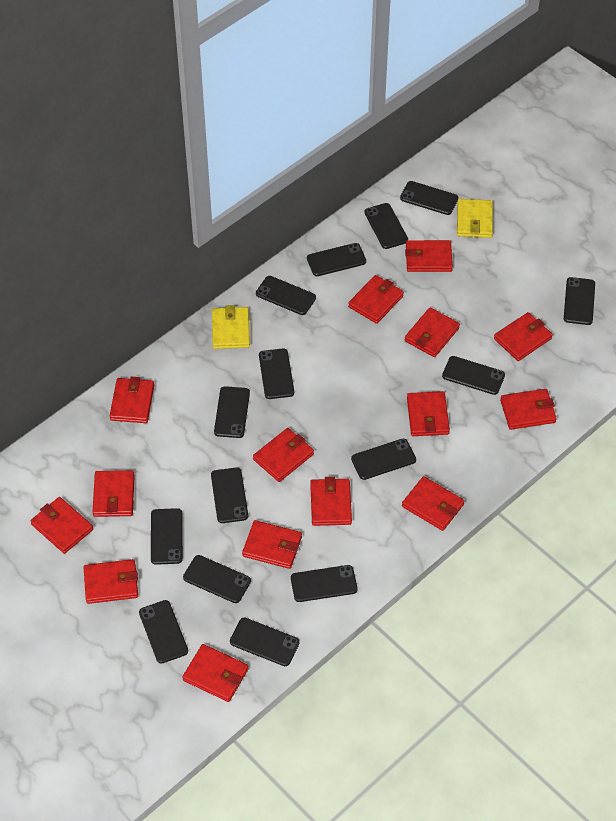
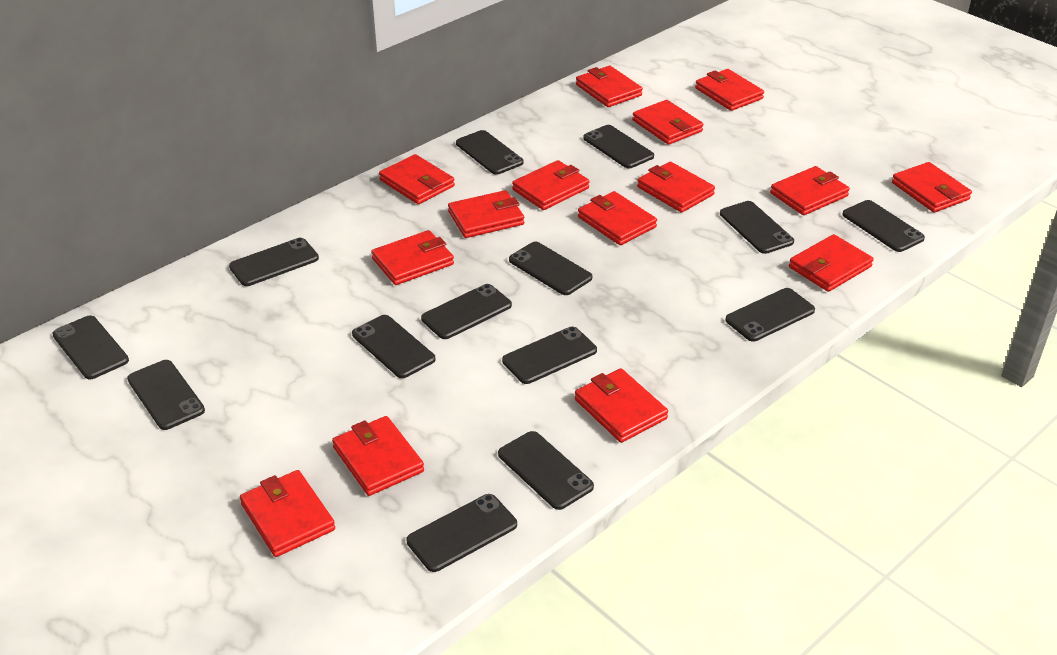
black phone: [139,600,188,664] [151,508,183,565] [183,555,251,603] [211,467,248,523] [214,386,250,438] [230,617,300,666] [256,276,316,315] [259,349,294,399] [291,565,357,602] [307,243,366,276] [351,439,416,480] [364,203,408,249] [400,181,458,215] [442,356,505,395] [564,277,595,325] = 15 -> [52,315,129,379] [127,360,205,430] [229,238,319,286] [352,315,435,378] [406,494,517,572] [421,284,512,339] [456,130,524,175] [498,431,594,510] [502,326,597,384] [509,242,592,295] [583,125,654,168] [720,201,794,254] [725,288,815,342] [842,200,925,252] = 14
yellow wallet: [212,305,250,349] [457,199,493,238] = 2 -> none = 0

